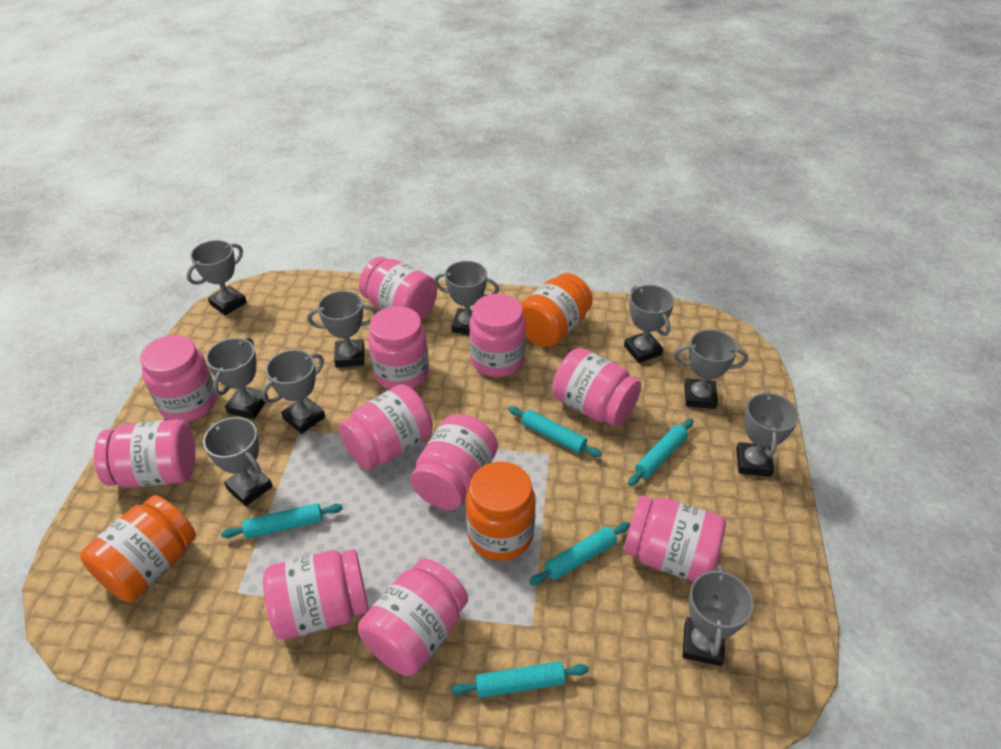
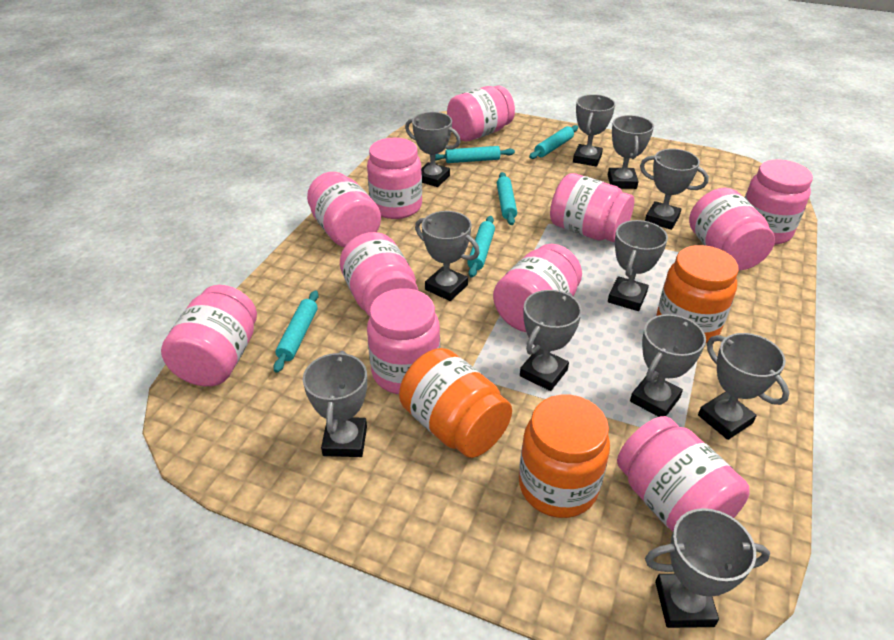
grey trophy: [187,240,247,315] [203,417,273,506] [206,337,268,419] [261,350,325,434] [307,291,377,367] [434,261,499,335] [624,285,674,363] [673,329,748,409] [682,564,754,666] [736,391,799,477] = 10 -> [303,351,367,457] [405,112,461,187] [415,211,480,301] [520,290,582,391] [573,94,615,167] [608,115,654,189] [608,220,668,311] [630,314,706,417] [640,149,709,230] [645,508,770,628] [698,333,789,440] = 11

